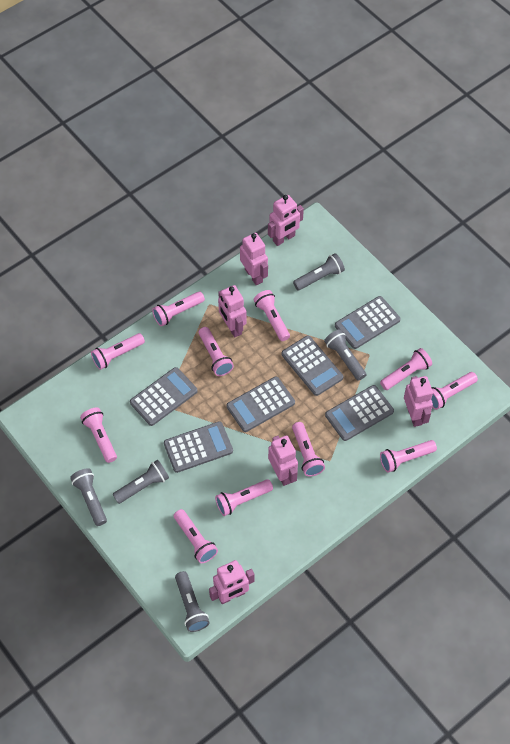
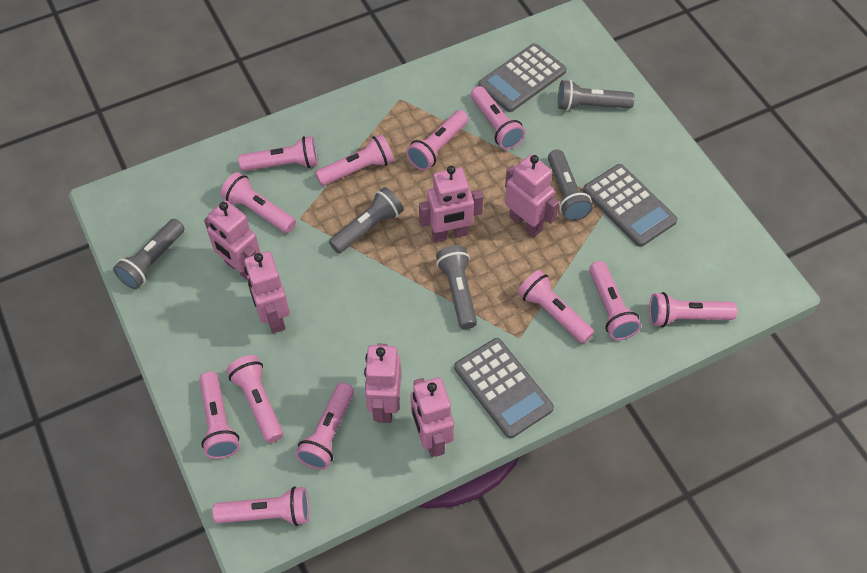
grey calculator: [130,367,198,426] [164,421,233,473] [227,377,295,432] [281,336,343,396] [325,385,394,441] [335,296,400,349] = 6 -> [454,338,554,438] [478,43,567,112] [583,164,677,247] = 3
pink flashlight: [80,408,117,463] [91,333,145,370] [152,291,205,326] [174,509,218,563] [199,327,234,376] [215,479,273,516] [253,290,290,341] [292,422,325,477] [380,348,432,390] [380,440,437,473] [431,372,478,410] = 11 -> [199,371,239,459] [213,486,309,526] [221,172,296,233] [227,355,283,443] [238,136,318,171] [296,382,354,470] [315,134,394,186] [406,110,469,171] [471,86,525,150] [518,270,594,344] [589,261,641,340] [649,292,737,327] = 12

